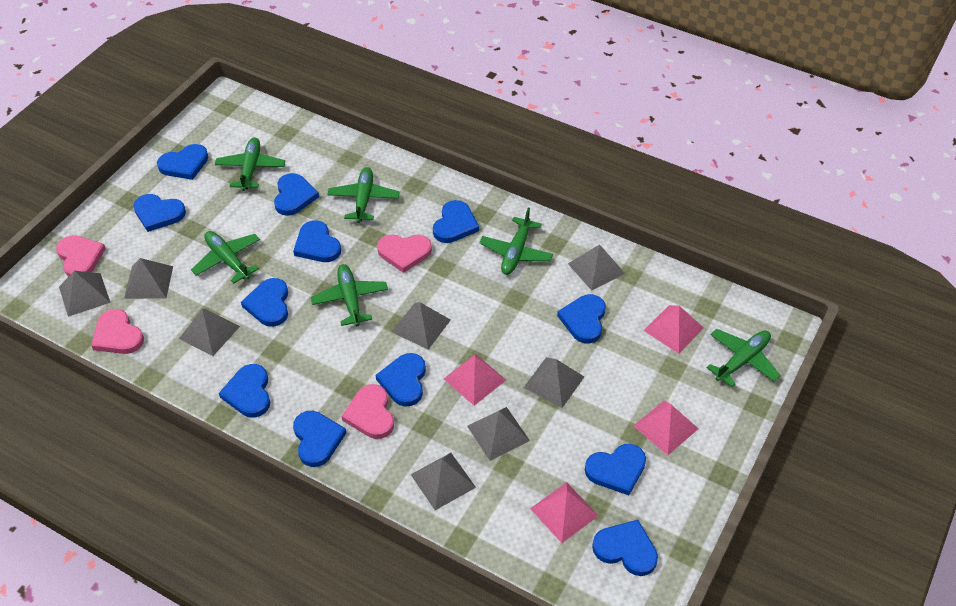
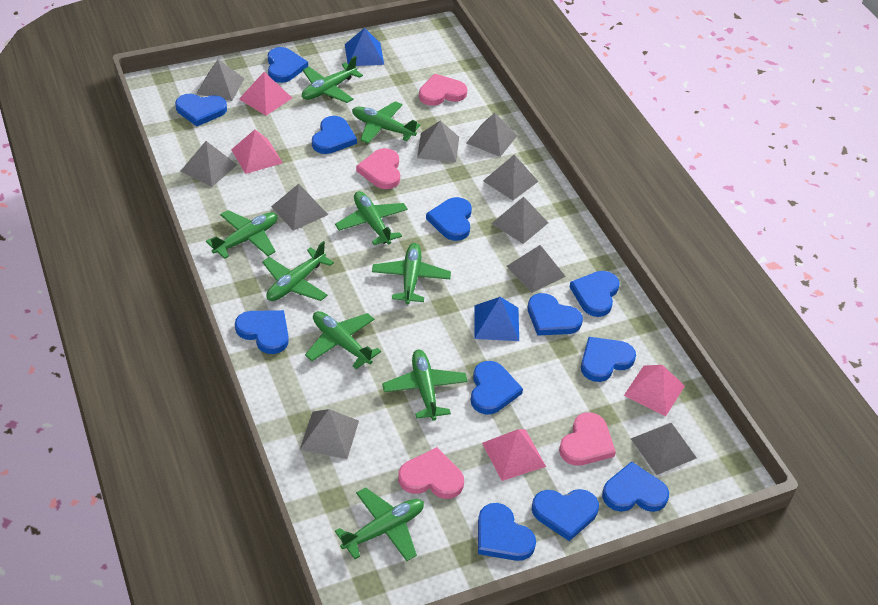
blue pyramid: none = 0 -> [345,28,384,66] [474,297,519,341] = 2
green plane: [191,231,260,284] [215,137,285,191] [311,264,388,326] [327,167,400,223] [479,207,553,275] [707,329,781,387] = 6 -> [206,210,277,259] [262,241,334,301] [302,56,363,103] [305,311,381,369] [335,191,408,245] [335,487,424,561] [352,101,420,143] [372,243,451,304] [382,350,468,421] = 9
grey pyramid: [59,271,111,317] [124,258,173,299] [179,309,240,356] [392,302,451,350] [411,453,476,510] [467,407,530,461] [524,357,584,408] [568,244,625,291] = 8 -> [181,141,237,187] [196,59,245,101] [271,184,328,231] [300,409,359,459] [417,121,459,162] [466,113,518,157] [483,155,539,200] [491,197,548,244] [506,245,566,293] [631,423,697,475] = 10

